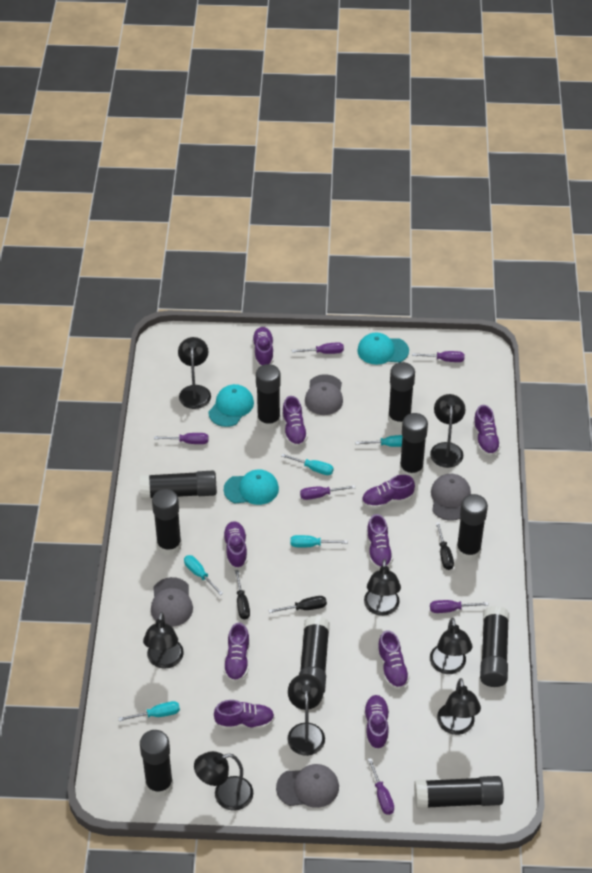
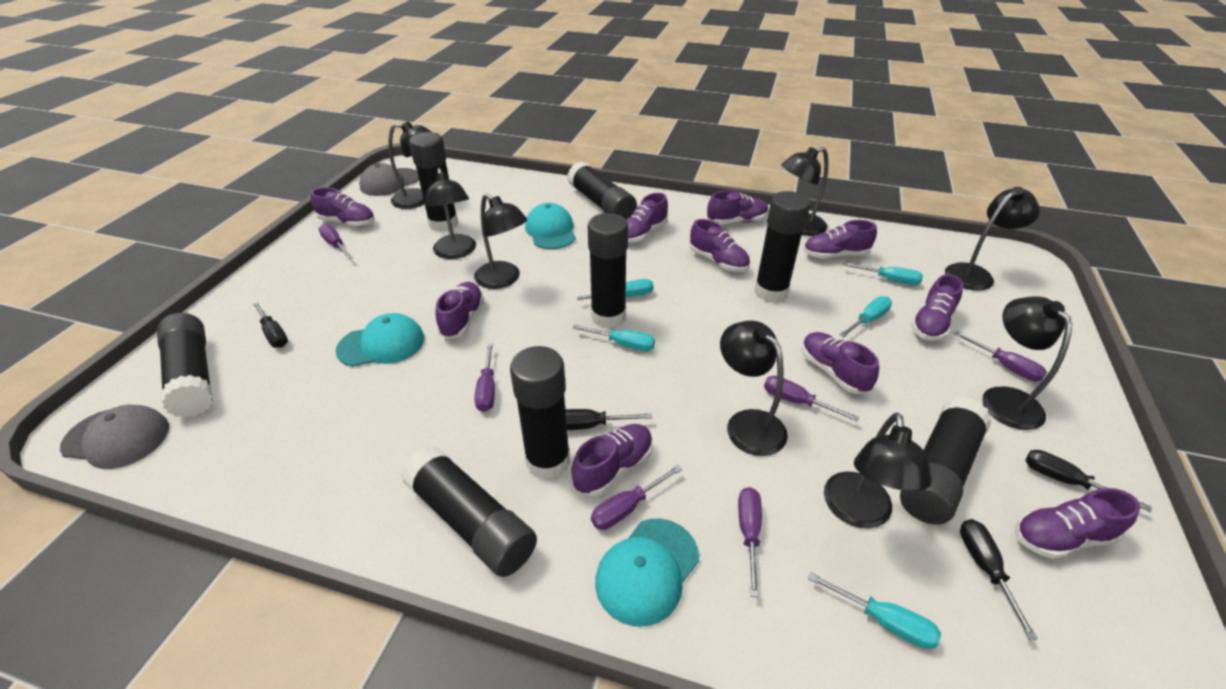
black glue stick: [140,470,217,499] [140,730,173,797] [152,489,182,556] [256,364,281,430] [299,616,330,694] [388,362,415,428] [400,413,428,479] [414,776,504,809] [456,494,488,561] [480,605,509,687] = 10 -> [157,313,213,418] [401,446,537,577] [409,132,458,232] [510,346,570,480] [567,161,637,219] [588,213,628,328] [754,191,810,302] [900,397,991,524] = 8
black screwdriver: [235,570,250,619] [268,596,327,613] [436,522,454,570] = 3 -> [252,301,288,348] [565,409,652,430] [960,519,1038,640] [1025,450,1152,512] = 4
grey cap: [151,577,193,627] [276,764,339,808] [305,374,343,415] [431,474,471,521] = 4 -> [60,405,169,469] [359,163,419,196] = 2

